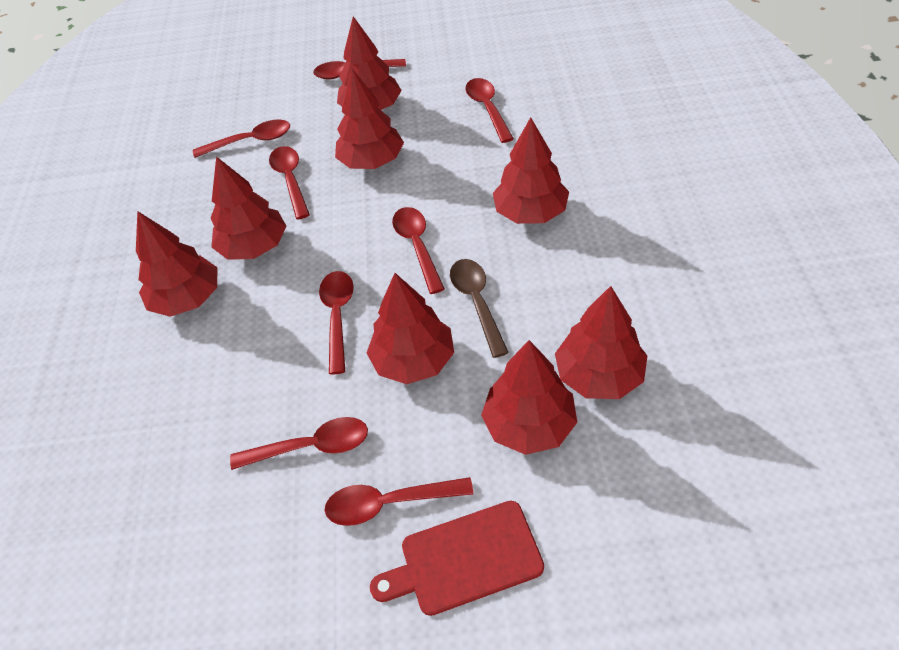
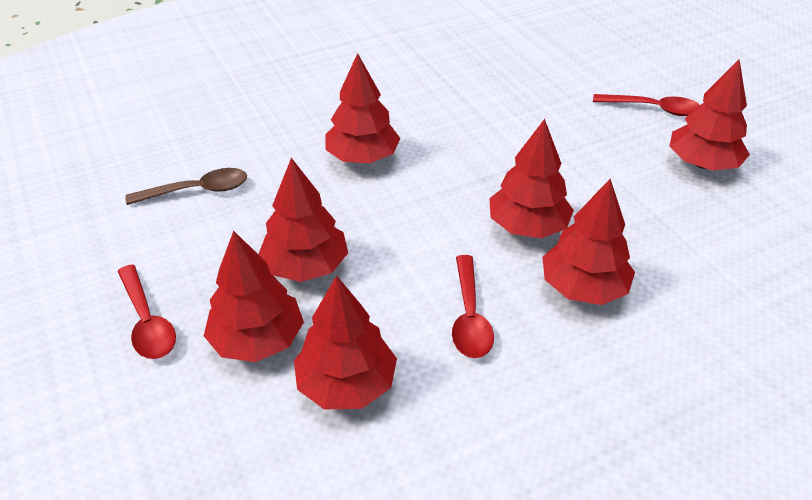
red cutting board: [370,501,544,616] = 1 -> none = 0
red spoon: [193,120,290,158] [230,417,368,470] [269,146,310,219] [313,59,406,79] [319,271,354,374] [325,477,474,526] [392,207,445,294] [465,78,514,143] = 8 -> [118,264,176,359] [452,255,494,358] [593,94,700,116] = 3
red tree: [136,211,218,317] [211,156,287,260] [335,69,404,169] [337,16,402,110] [367,273,454,384] [481,340,577,455] [493,117,569,224] [555,286,647,399] = 8 -> [204,231,304,362] [258,158,348,282] [294,275,397,409] [325,53,401,163] [489,119,574,238] [542,179,635,305] [670,59,750,170] = 7

